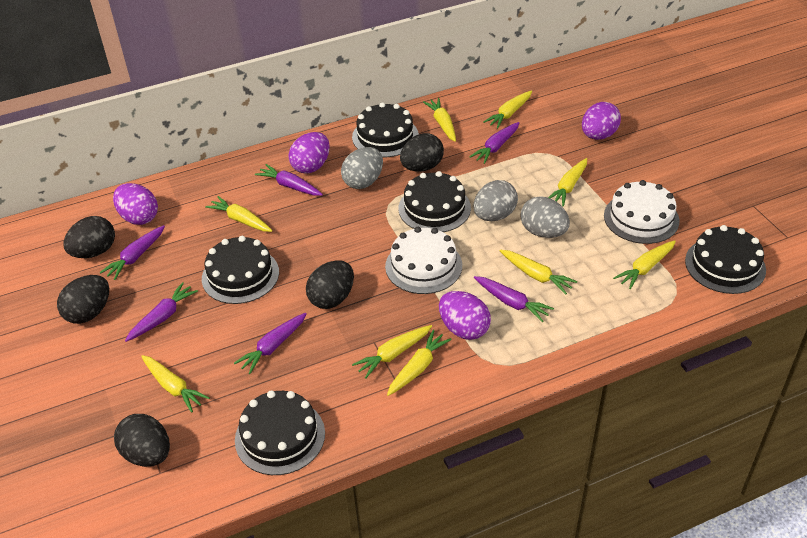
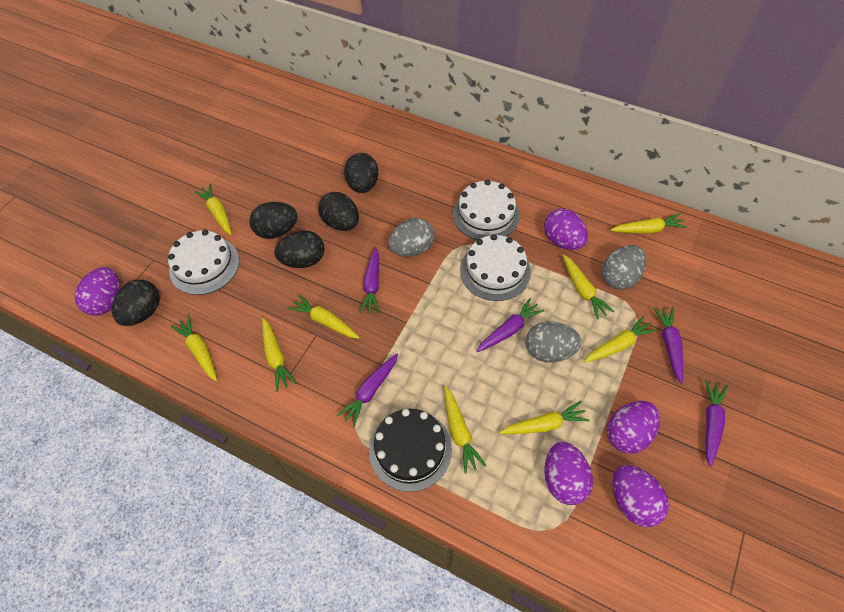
black cake: [202,236,279,304] [235,390,325,475] [352,102,419,157] [398,171,471,232] [685,225,766,294] = 5 -> [369,409,452,492] = 1
purple carrot: [100,225,165,280] [125,282,198,342] [234,313,307,374] [255,164,323,196] [469,122,519,164] [474,276,554,322] = 6 -> [337,354,398,427] [360,247,380,313] [476,298,544,352] [653,307,683,384] [705,380,728,467] = 5
purple egg: [113,183,158,225] [288,132,330,174] [439,291,491,340] [582,102,621,140] = 4 -> [75,267,120,316] [544,208,588,250] [544,442,593,505] [607,401,660,454] [612,465,669,527] = 5
white cake: [385,227,462,294] [604,180,680,244] = 2 -> [168,230,239,295] [453,180,519,240] [460,234,531,301] = 3

